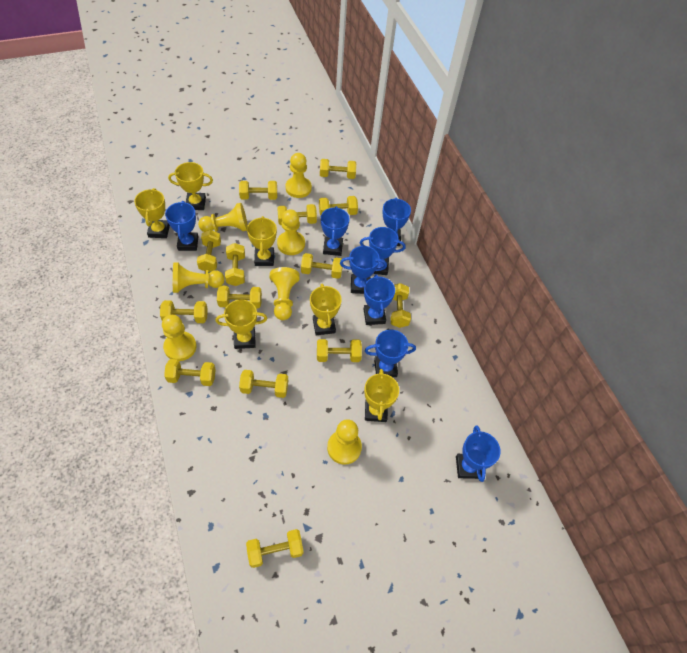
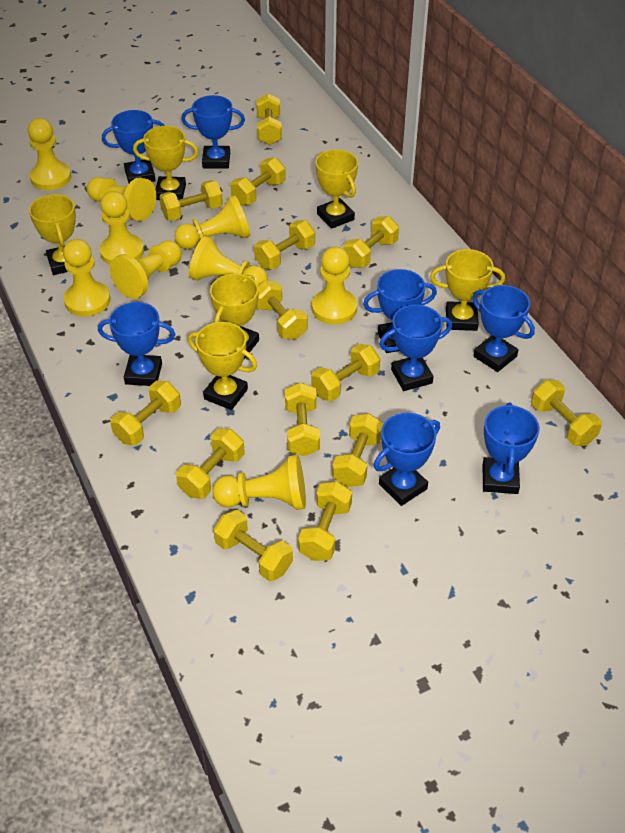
yellow pawn: [162,315,197,361] [173,262,225,293] [198,203,248,232] [270,267,300,320] [277,209,305,255] [286,153,312,198] [327,419,362,465] = 7 -> [28,118,71,190] [63,239,110,316] [87,177,156,221] [100,191,144,265] [110,240,182,299] [174,195,250,249] [189,236,268,285] [212,455,306,510] [312,247,357,324] = 9

